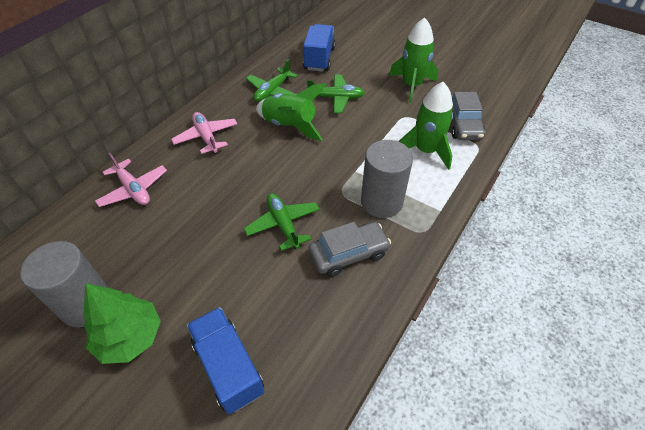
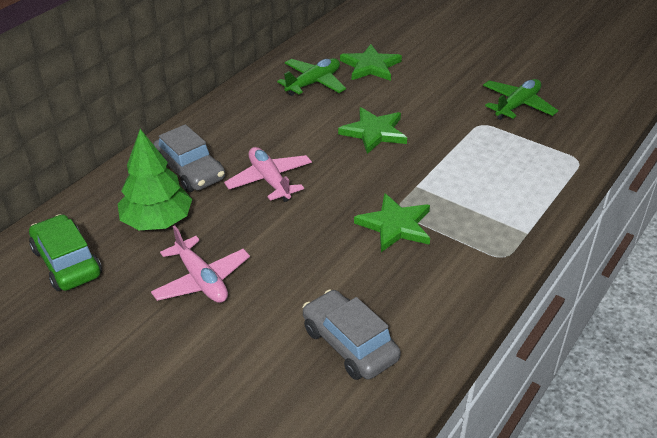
blue truck: [187,307,264,414] [303,24,336,71] = 2 -> none = 0
green car: none = 0 -> [29,214,102,291] = 1
green plane: [244,193,320,251] [246,59,298,102] [307,74,365,113] = 3 -> [277,58,346,96] [483,79,558,120] = 2
green rocket: [256,83,327,141] [389,17,438,103] [399,82,453,170] = 3 -> none = 0
green star: none = 0 -> [338,107,407,154] [340,44,402,81] [354,193,430,252] = 3
grey cylinder: [20,241,108,327] [361,140,413,218] = 2 -> none = 0

